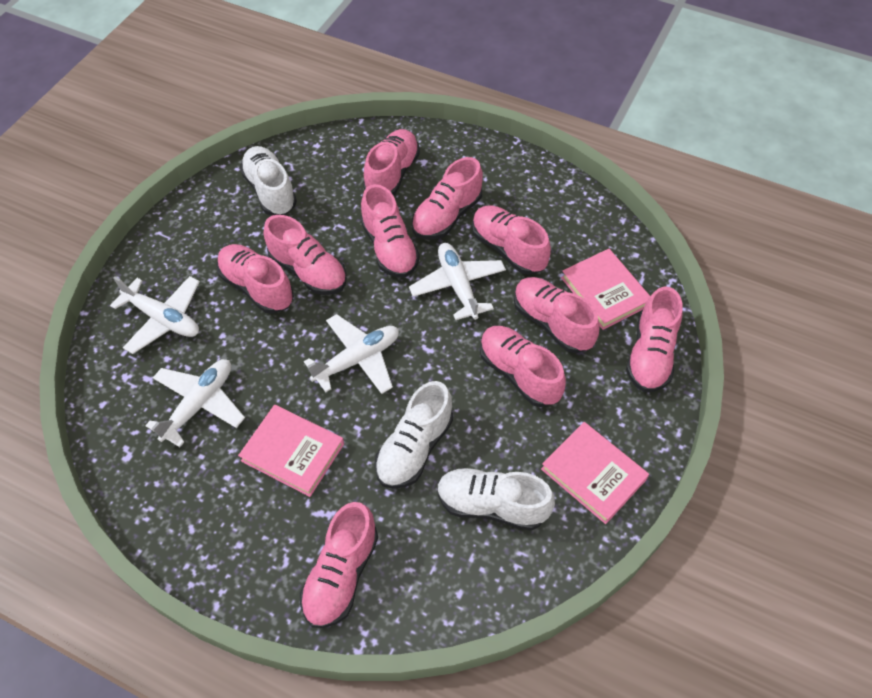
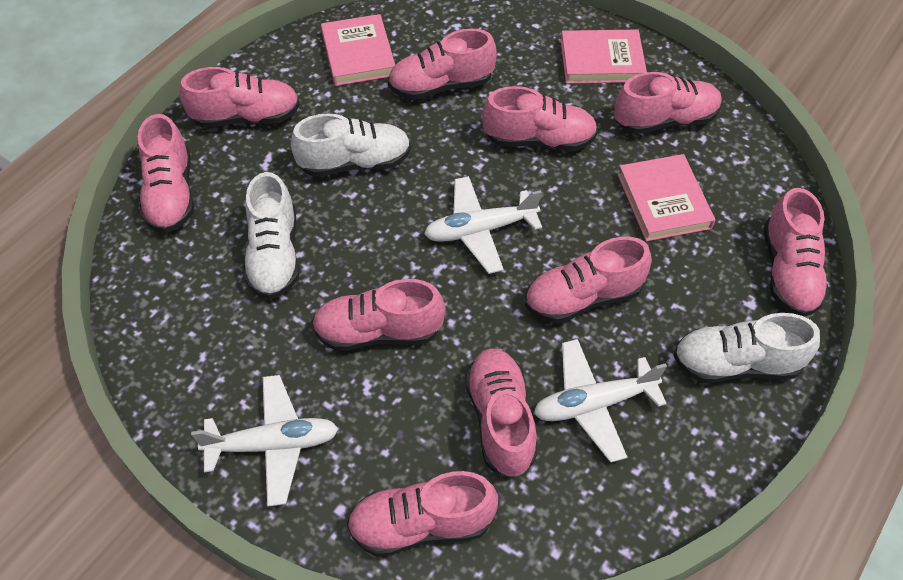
white plane: [110,276,200,354] [145,359,245,447] [304,314,399,394] [409,243,506,320] = 4 -> [191,375,338,507] [424,176,542,274] [534,339,667,463] = 3

